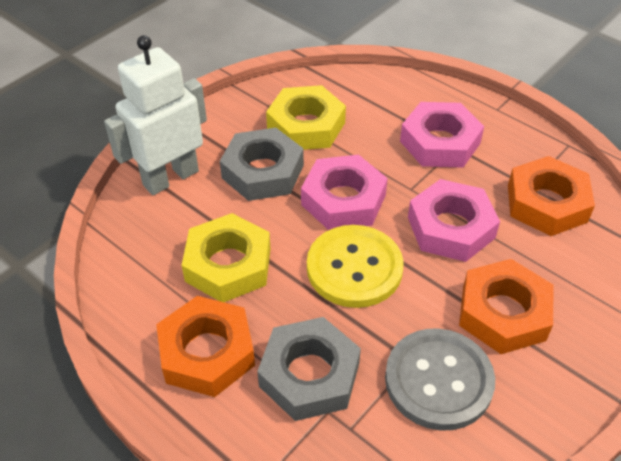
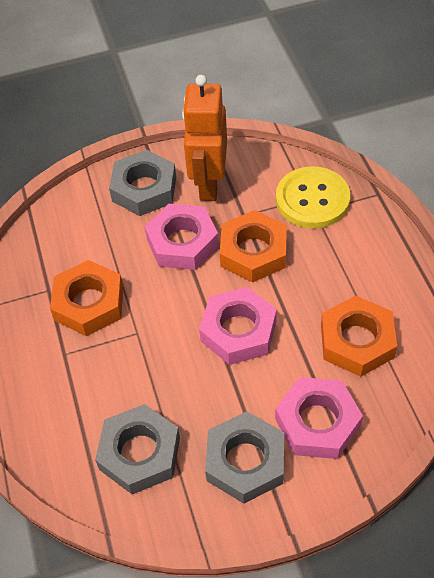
grey button: [385,328,495,431] = 1 -> none = 0
grey nut: [220,128,304,201] [257,317,361,421] = 2 -> [95,404,180,494] [109,150,176,216] [205,411,284,504] = 3
orange robot: none = 0 -> [182,75,227,201] = 1
white robot: [104,35,207,195] = 1 -> none = 0
yellow nut: [182,213,270,302] [266,85,346,150] = 2 -> none = 0

